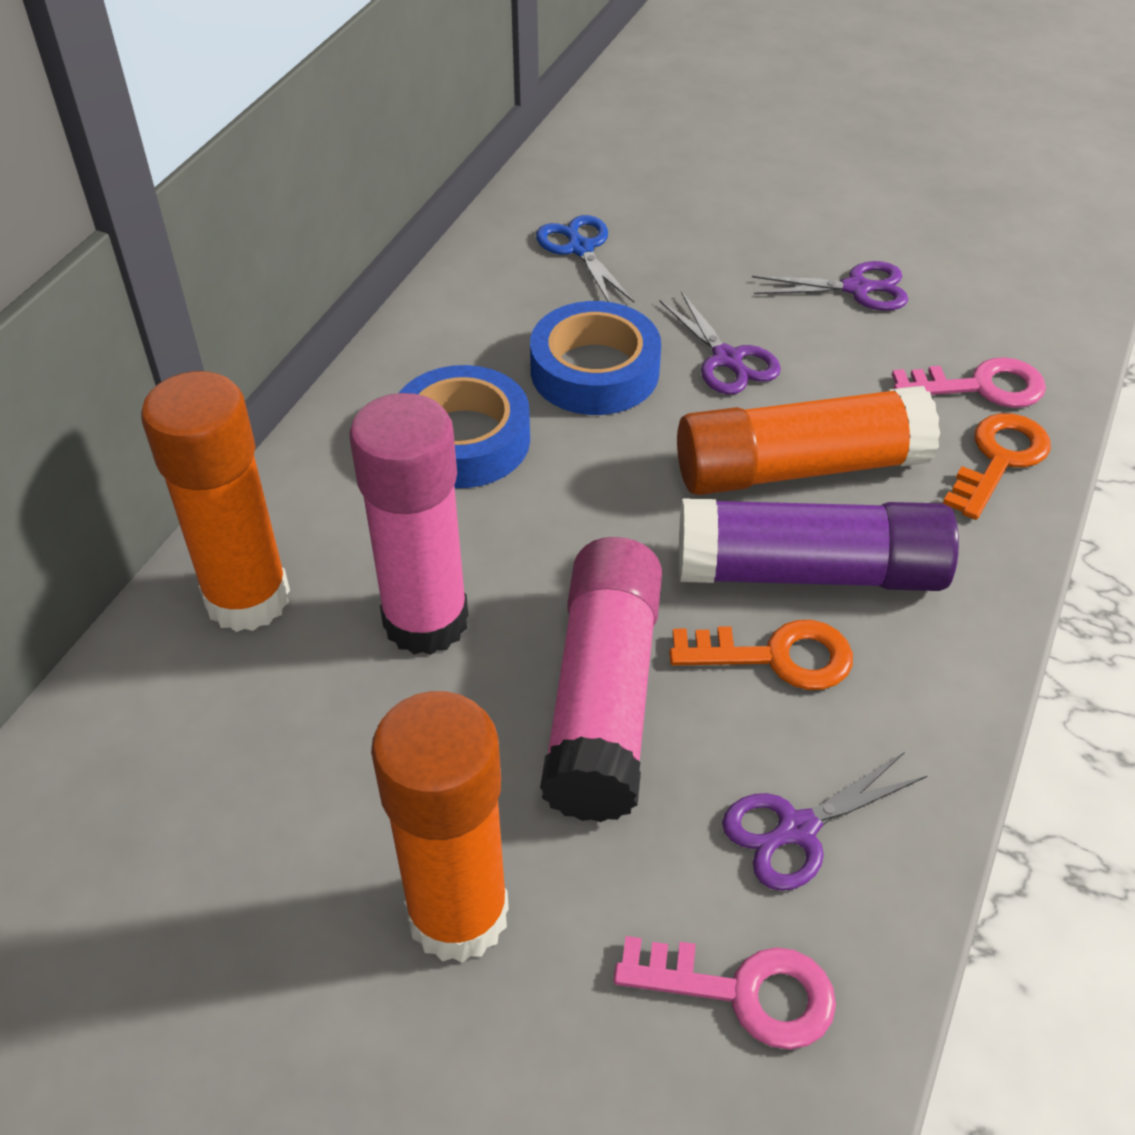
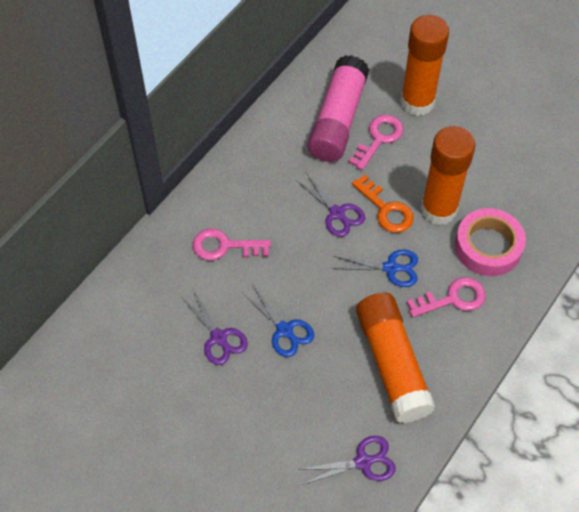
blue scissors: [536,215,634,303] = 1 -> [241,284,314,357] [332,249,418,287] = 2
blue tape: [399,365,530,488] [530,301,661,415] = 2 -> none = 0
orange key: [669,620,853,690] [943,413,1051,520] = 2 -> [352,175,414,233] = 1
pink glue stick: [349,393,468,655] [540,537,662,822] = 2 -> [308,55,369,162] = 1
pink key: [614,936,836,1050] [892,357,1046,408] = 2 -> [192,228,271,260] [349,115,403,170] [407,277,486,317] = 3
pink tape: none = 0 -> [455,208,526,276] = 1
purple glue stick: [679,498,959,591] = 1 -> none = 0

